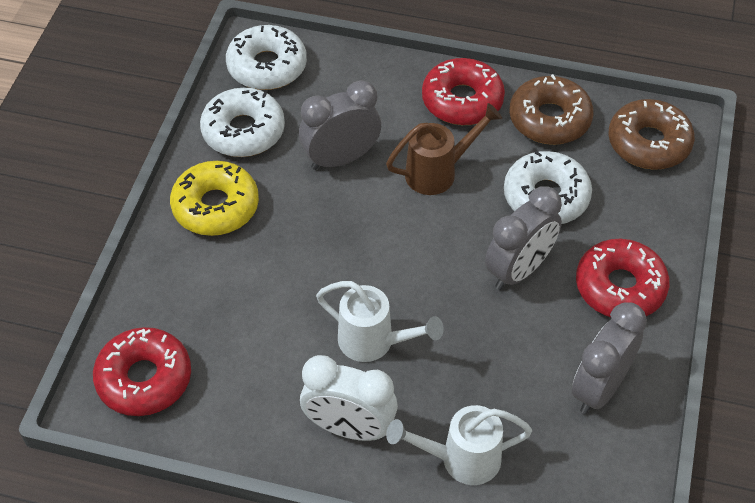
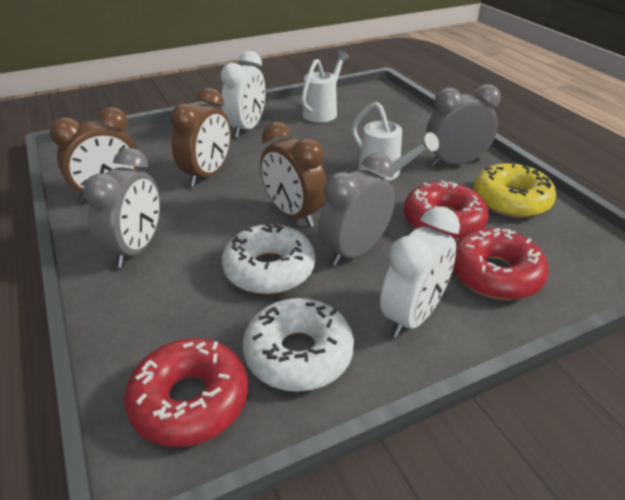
brown clock: none = 0 -> [50,107,139,202] [170,88,231,186] [260,122,327,227] = 3
brown donut: [509,74,594,145] [608,99,695,170] = 2 -> none = 0
brown watering can: [386,103,502,195] = 1 -> none = 0
white clock: [300,355,398,441] = 1 -> [220,51,266,138] [380,206,460,338] = 2
white donut: [200,88,285,157] [226,25,307,90] [504,151,592,224] = 3 -> [222,223,315,294] [243,298,354,392] = 2

